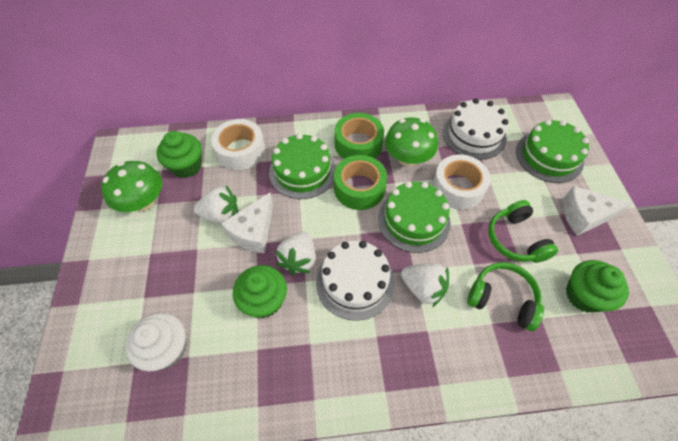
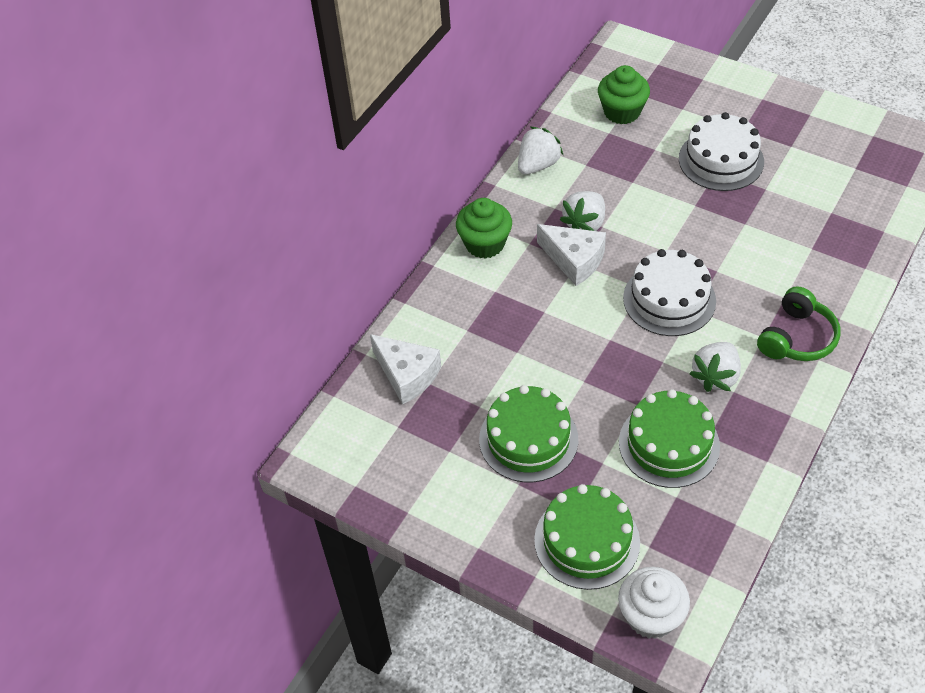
green cupcake: [157,131,202,178] [233,265,287,318] [566,260,629,313] = 3 -> [456,198,512,259] [598,65,650,124] = 2
green headphones: [467,262,544,331] [488,200,558,263] = 2 -> [757,286,840,361] = 1
green mushroom: [101,161,162,212] [385,117,438,167] = 2 -> none = 0
green tape: [334,113,384,159] [334,155,387,210] = 2 -> none = 0
white tape: [211,119,265,170] [432,155,491,210] = 2 -> none = 0

